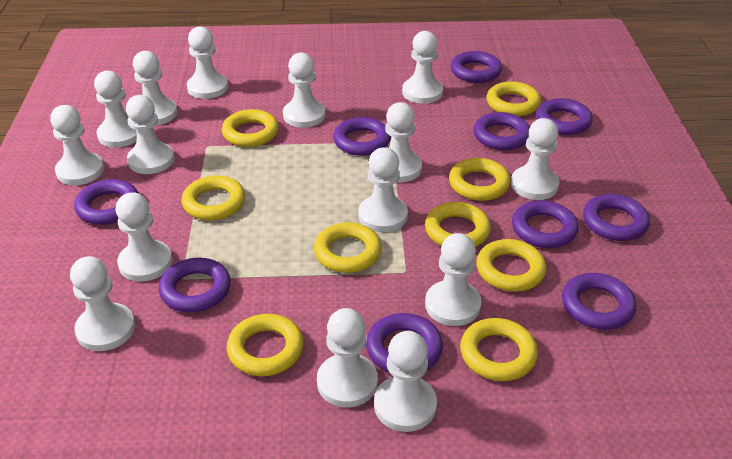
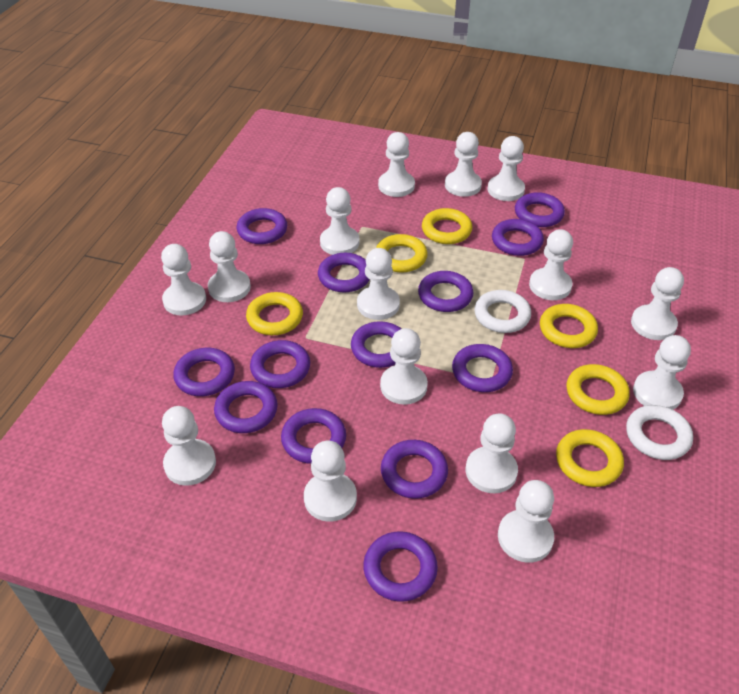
purple ring: [74,179,139,225] [159,258,231,312] [333,117,391,156] [366,313,443,373] [451,51,502,83] [473,112,530,150] [512,200,579,248] [536,98,593,135] [562,273,636,330] [583,194,650,241] = 10 -> [173,348,235,396] [214,381,278,433] [237,208,287,244] [250,340,310,388] [281,408,346,464] [318,253,370,292] [351,321,401,368] [363,531,438,602] [381,440,448,499] [418,271,473,312] [452,344,513,392] [492,219,544,256] [515,192,565,227] = 13
white ring: none = 0 -> [474,290,531,333] [626,405,693,460] = 2
yellow ring: [182,176,245,220] [222,109,279,147] [227,314,304,376] [314,222,382,273] [425,202,491,247] [449,158,511,201] [460,318,538,381] [476,239,547,292] [486,81,541,116] = 9 -> [246,292,303,335] [376,234,427,272] [422,208,473,244] [540,304,598,348] [556,429,624,487] [567,364,630,415] = 6

